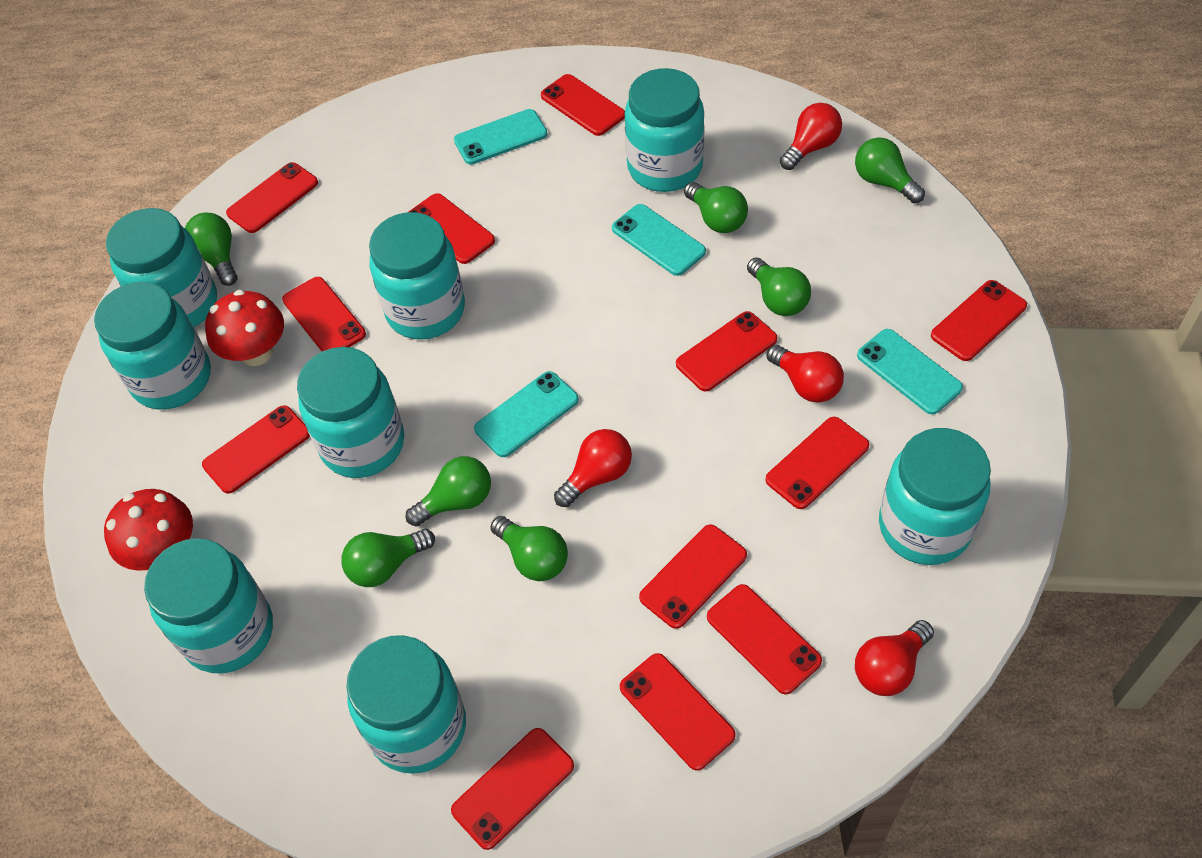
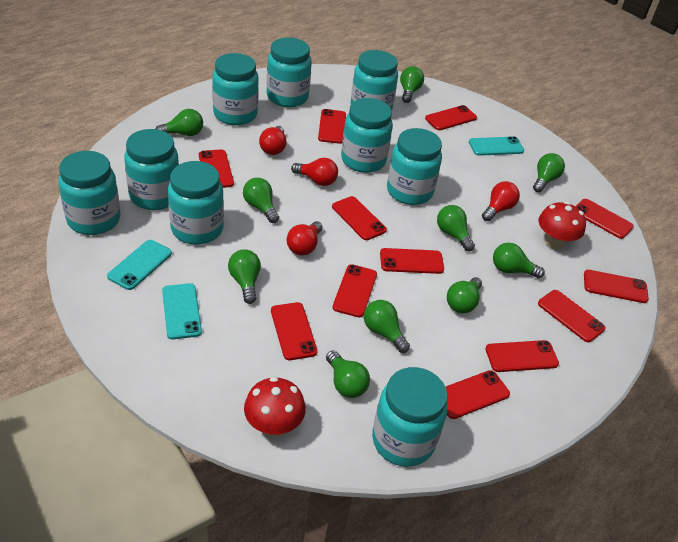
green light bulb: [185,213,237,286] [342,529,435,587] [405,456,491,527] [490,516,568,581] [684,182,748,233] [747,257,811,316] [855,137,925,203] = 7 -> [155,109,203,136] [228,249,261,304] [243,178,279,223] [326,350,370,398] [364,300,410,353] [400,66,424,103] [437,205,475,251] [447,277,482,313] [493,243,545,278] [533,153,565,192] = 10
turquoise jar: [94,282,211,410] [106,208,217,327] [144,538,273,673] [297,347,404,478] [346,635,466,774] [369,212,465,340] [625,68,705,192] [879,428,991,565] = 8 -> [58,151,120,235] [124,129,179,210] [168,161,224,245] [212,53,259,125] [267,37,312,107] [341,98,393,173] [351,50,398,111] [372,367,448,467] [387,128,442,205] = 9
turquoise phone: [454,109,547,165] [474,371,579,457] [612,204,706,276] [857,329,963,414] = 4 -> [107,240,172,290] [162,283,202,339] [469,136,524,156] = 3

